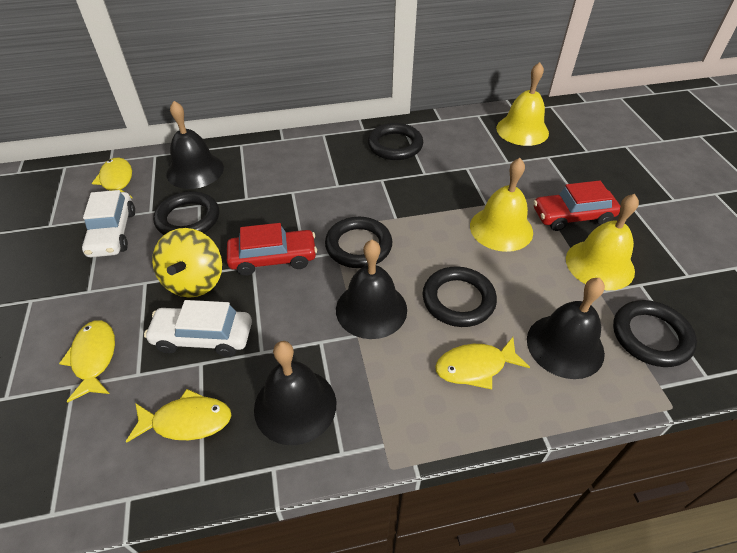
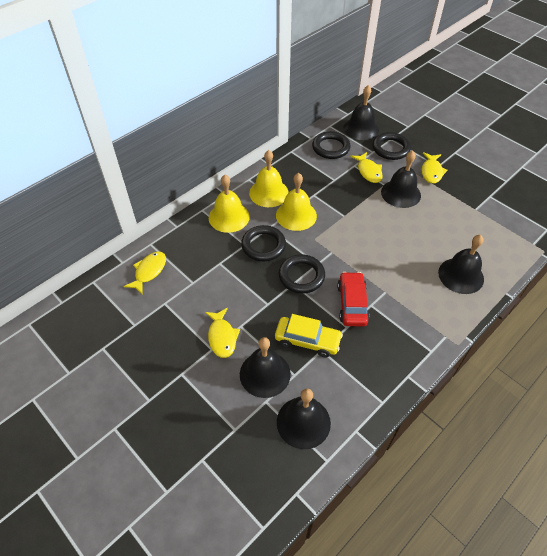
black bell: [167,101,224,189] [254,341,336,445] [336,240,407,339] [527,278,605,379] = 4 -> [240,337,291,398] [277,388,331,449] [344,85,379,140] [381,150,421,208] [438,235,484,294] = 5
black ring: [153,191,219,235] [325,217,392,268] [368,123,423,160] [423,267,497,327] [613,300,697,367] = 5 -> [241,225,286,261] [279,254,325,294] [312,131,350,159] [372,132,411,160] = 4
red car: [227,223,317,276] [533,181,620,231] = 2 -> [337,272,370,326] = 1
white car: [82,190,135,257] [144,300,252,357] = 2 -> none = 0
yellow car: none = 0 -> [275,314,343,357] = 1
yellow spinning top: [152,228,222,298] = 1 -> none = 0

